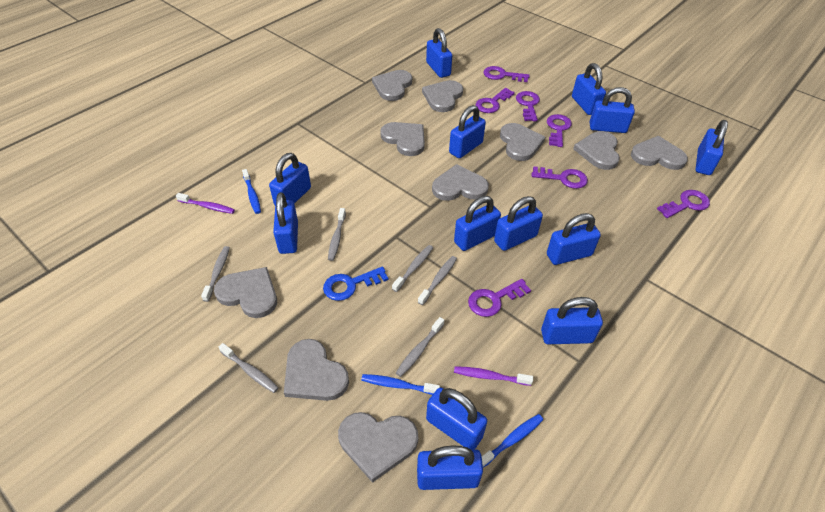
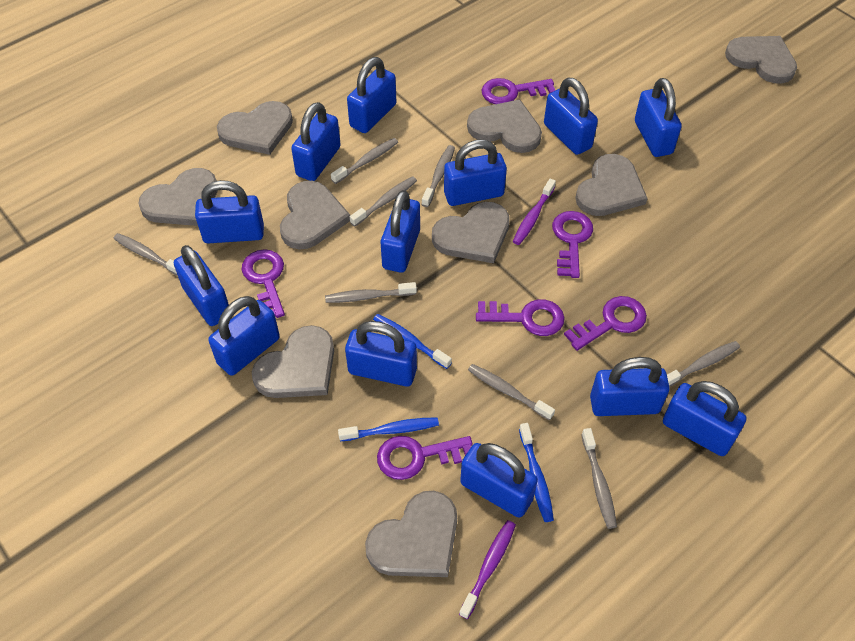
blue key: [323,266,388,301] = 1 -> none = 0
grey heart: [214,267,277,318] [284,339,349,401] [338,412,418,483] [372,70,412,101] [380,122,425,156] [422,80,463,112] [432,164,489,201] [500,123,545,161] [573,131,620,170] [631,136,688,170] = 10 -> [138,168,217,226] [217,101,293,155] [252,325,334,398] [280,181,350,249] [365,491,457,577] [432,202,510,263] [467,99,542,153] [575,154,647,216] [725,36,797,84] = 9
grey toothbrush: [201,246,230,302] [218,343,279,393] [328,208,346,261] [392,245,433,292] [396,317,444,377] [418,256,457,305] = 6 -> [114,233,178,276] [325,282,417,303] [331,138,398,184] [350,176,417,227] [421,145,455,207] [468,364,555,420] [581,428,617,529] [667,341,740,387] = 8
purple key: [468,279,531,317] [476,88,515,113] [483,66,530,82] [516,91,540,121] [532,166,588,189] [547,114,572,147] [657,190,710,218] = 7 -> [242,249,285,318] [377,436,473,480] [476,299,564,336] [482,78,556,104] [552,211,593,278] [564,296,647,351] = 6

